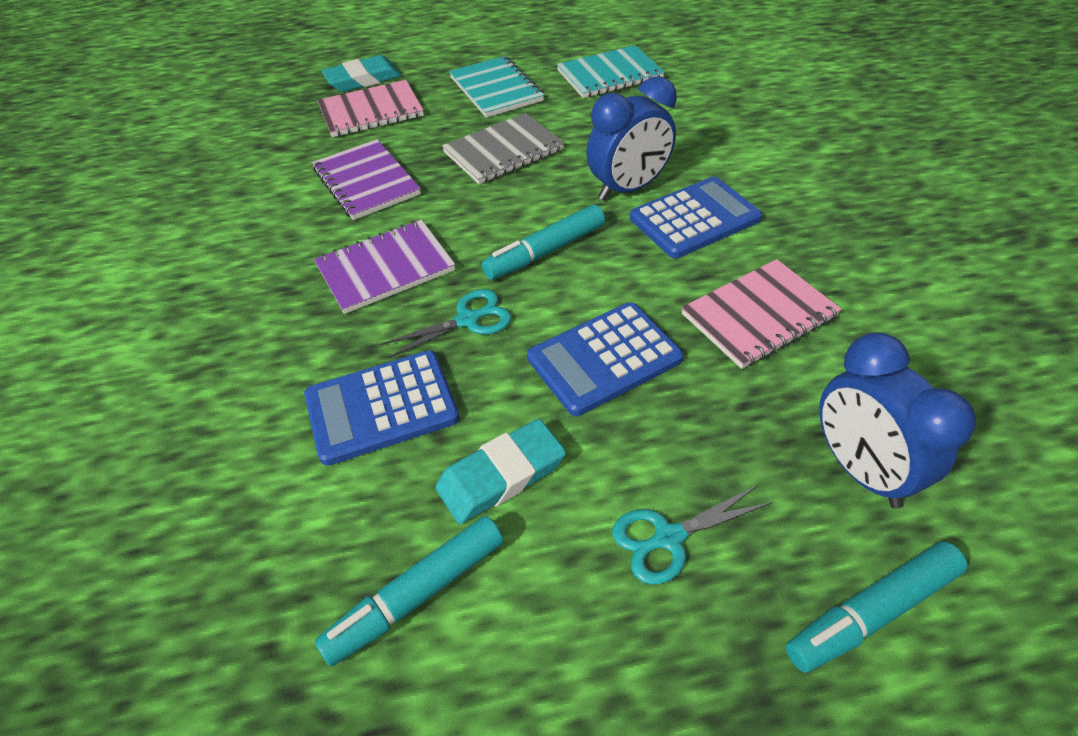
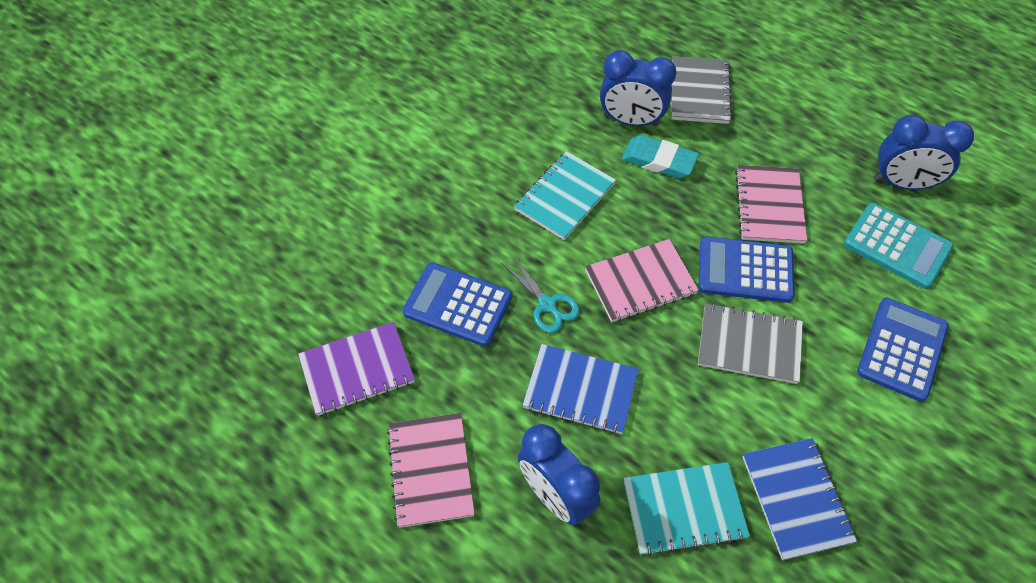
blue clock: [586,76,677,201] [819,332,976,509] = 2 -> [518,424,600,525] [600,50,676,126] [874,115,974,190] = 3
blue notebook: none = 0 -> [522,344,639,434] [743,438,857,561] = 2
grey notebook: [442,113,564,184] = 1 -> [671,56,732,124] [698,303,803,384] = 2
pink notebook: [317,80,424,137] [681,259,842,369] = 2 -> [387,413,475,528] [585,239,699,322] [735,165,807,244] = 3
purple notebook: [312,139,421,220] [314,220,455,314] = 2 -> [298,322,415,416] = 1
turquoise calculator: none = 0 -> [844,203,953,289] = 1
turquoise eraser: [322,55,401,92] [435,419,566,524] = 2 -> [622,135,699,178] = 1
turquoise marker: [315,516,504,666] [482,205,605,280] [786,542,968,673] = 3 -> none = 0
turquoise scissors: [380,289,512,358] [612,485,772,584] = 2 -> [502,256,580,333] = 1

